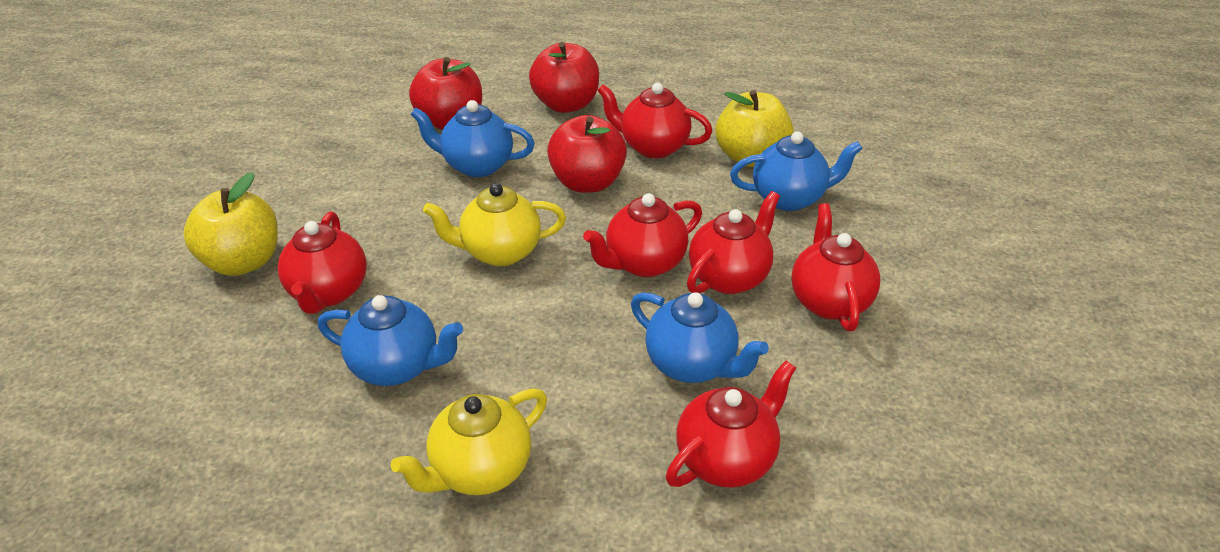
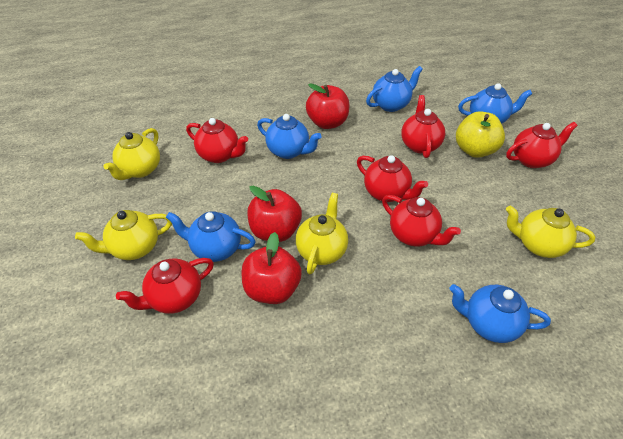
blue teapot: [318,295,463,386] [410,100,535,177] [631,292,769,383] [730,132,863,211] = 4 -> [166,211,256,262] [257,114,321,159] [366,66,423,112] [449,284,551,343] [458,83,532,124] = 5
yellow apple: [183,172,278,276] [716,90,793,167] = 2 -> [456,111,505,158] = 1
yellow teapot: [391,389,547,495] [423,183,566,266] = 2 -> [75,210,172,260] [104,128,160,180] [296,193,348,274] [506,206,595,258] = 4

